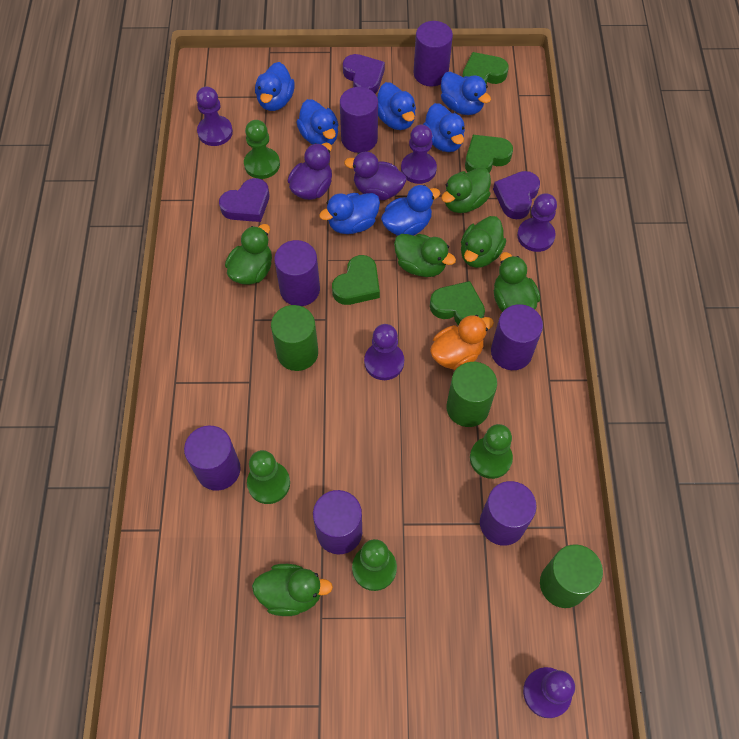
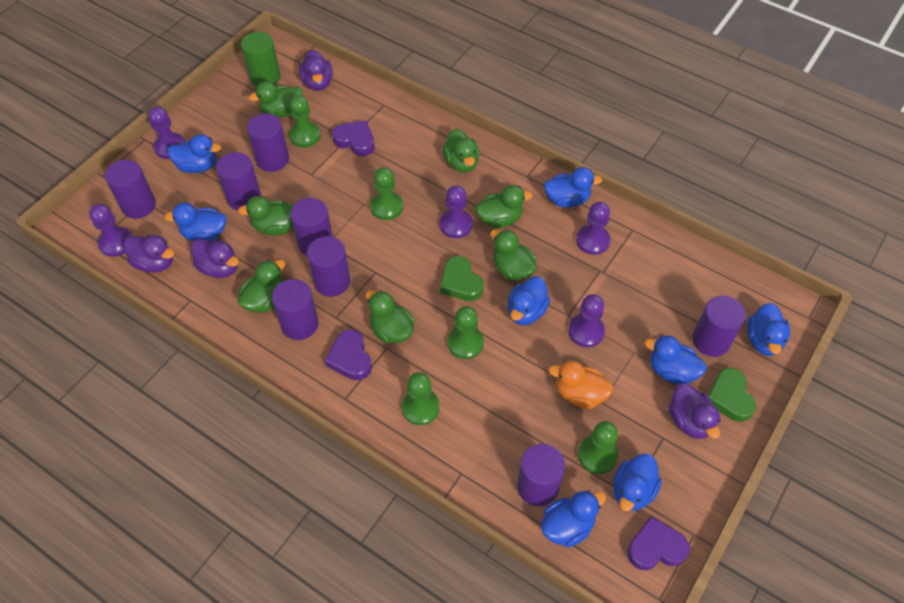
blue duck: [255,62,295,111] [297,99,339,145] [319,193,380,234] [377,82,416,130] [381,185,440,236] [423,103,465,152] [441,72,491,115] = 7 -> [164,203,226,241] [167,134,221,173] [508,276,550,325] [541,490,606,547] [544,167,602,208] [613,454,662,512] [644,335,707,385] [747,303,790,356] = 8
green cylinder: [271,305,318,371] [446,362,497,427] [540,544,603,608] = 3 -> [241,32,281,86] = 1
green duck: [225,224,272,285] [252,564,333,616] [394,234,456,277] [441,168,491,213] [461,216,506,268] [494,252,540,312] = 6 -> [238,196,294,235] [238,260,285,313] [248,81,303,118] [365,290,415,344] [443,129,480,173] [475,185,532,228] [490,229,537,280] = 7
green heart: [332,255,380,305] [430,281,485,325] [462,52,509,85] [465,135,513,173] = 4 -> [440,256,484,301] [708,368,756,422] = 2
green pawn: [244,120,280,179] [247,450,290,504] [352,539,397,591] [470,424,513,479] = 4 -> [289,95,321,148] [370,167,403,220] [402,372,440,425] [448,306,484,359] [578,421,618,474] = 5
purple cylinder: [184,426,241,491] [274,240,320,306] [313,490,362,554] [340,87,378,153] [413,21,453,87] [480,481,537,546] [491,304,543,370] = 7 -> [105,160,156,219] [216,152,261,211] [247,114,289,172] [272,279,319,340] [290,198,333,256] [307,236,350,297] [517,444,565,506] [692,296,746,357] = 8
purple duck: [288,143,332,200] [344,151,407,200] = 2 -> [123,235,174,272] [191,238,239,278] [299,50,333,91] [668,383,721,439] = 4

